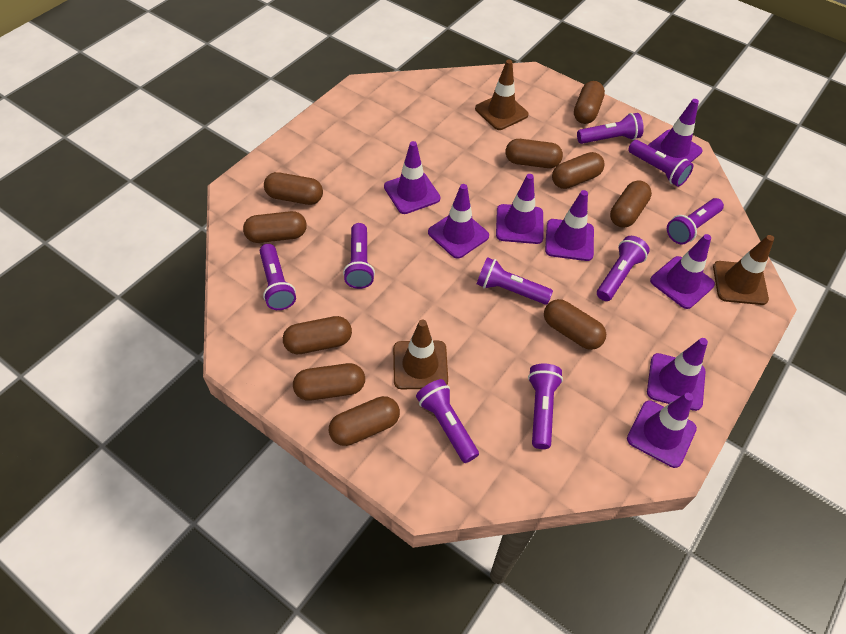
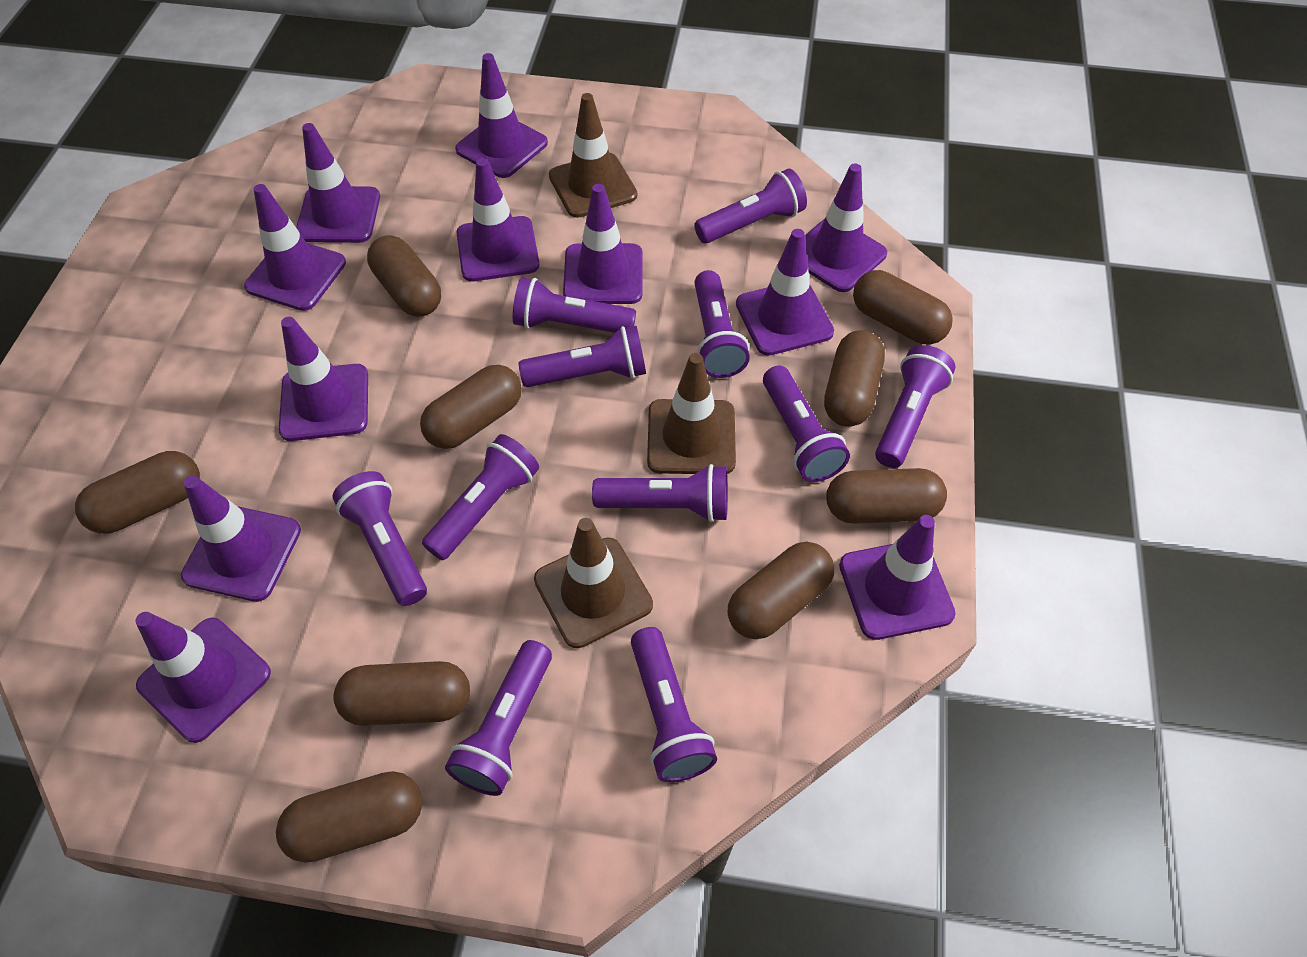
brown capsule: [243,211,307,243] [264,172,323,205] [283,316,352,354] [293,363,365,401] [329,396,400,446] [506,139,563,168] [544,299,606,350] [552,152,605,189] [574,81,605,124] [610,180,652,228] = 10 -> [75,451,200,534] [276,771,422,863] [333,661,470,726] [367,235,441,317] [420,365,522,449] [728,542,834,639] [824,330,885,427] [826,468,947,524] [853,270,953,344] = 9
purple flashlight: [260,244,296,310] [343,223,375,289] [416,379,479,463] [477,257,553,305] [528,364,563,449] [577,113,644,144] [597,236,650,301] [628,140,693,187] [667,198,724,244] = 9 -> [332,471,427,606] [422,434,539,560] [445,640,552,796] [513,277,636,333] [519,326,646,387] [592,464,728,522] [631,627,717,782] [694,169,807,244] [694,270,750,378] [763,366,850,482] [875,345,955,468] = 11
purple traffic cone: [384,141,440,214] [428,184,489,259] [496,174,544,244] [545,190,594,261] [627,393,697,468] [647,338,708,411] [648,99,703,162] [650,234,715,309] = 8 -> [135,612,271,743] [181,476,301,602] [244,184,346,311] [279,317,368,441] [296,123,380,243] [455,53,548,178] [456,158,539,281] [563,184,642,304] [736,229,834,356] [805,163,887,292] [839,515,956,640] = 11

